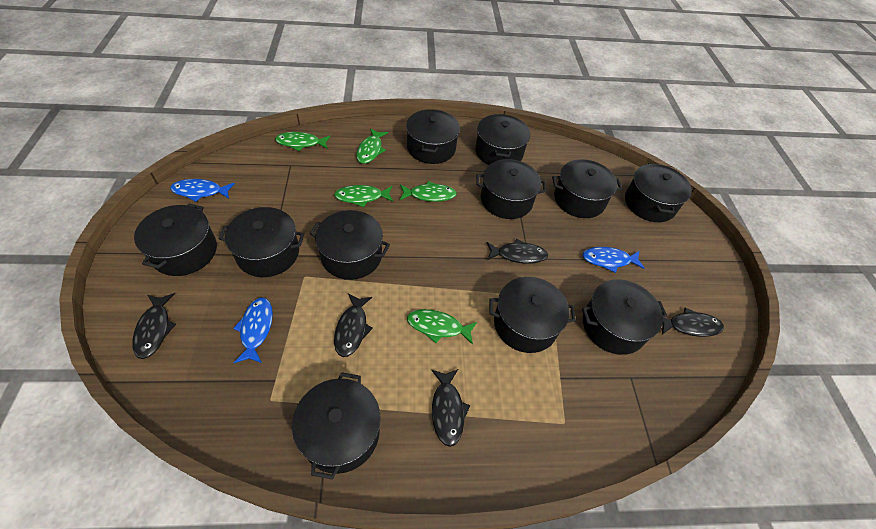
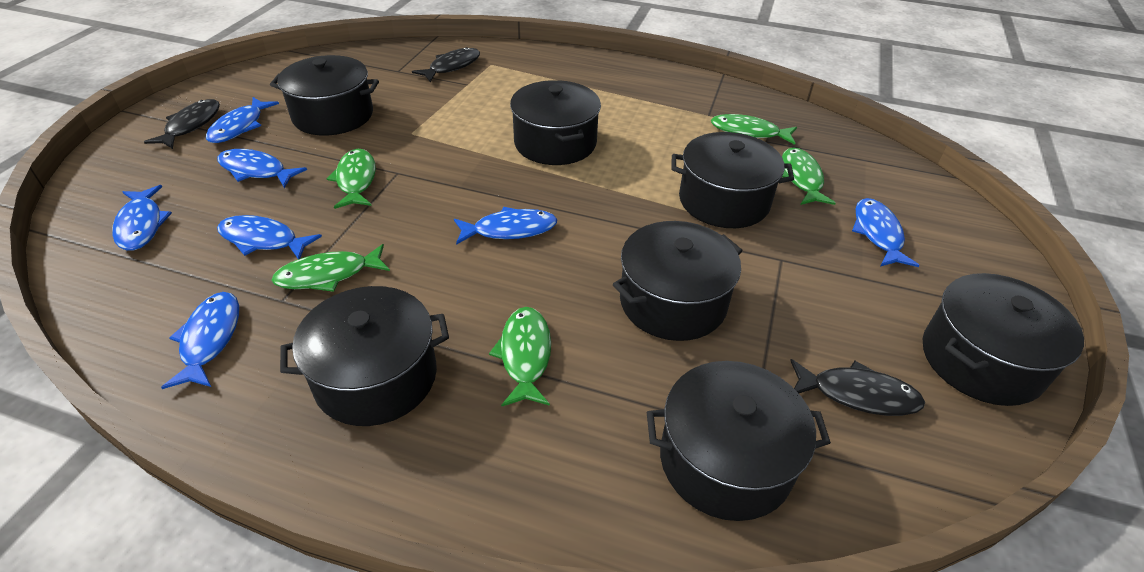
black fish: [132,293,176,359] [334,293,373,357] [432,369,470,447] [486,239,548,264] [662,307,724,337] = 5 -> [144,99,220,149] [412,47,480,82] [790,359,925,416] = 3
black pot: [134,203,217,276] [218,207,304,277] [292,372,381,480] [309,210,390,280] [406,109,460,164] [475,114,530,165] [476,159,546,219] [489,277,576,353] [552,159,622,218] [582,279,667,355] [625,163,692,222] = 11 -> [270,55,379,136] [280,286,449,426] [510,80,601,165] [613,221,743,341] [647,361,831,521] [671,132,794,228] [923,273,1084,406] = 7
blue fish: [170,179,235,202] [233,297,273,363] [582,247,645,273] = 3 -> [112,185,172,251] [161,292,239,389] [206,97,279,143] [217,149,307,188] [217,215,322,259] [454,207,558,245] [852,198,919,267] = 7

